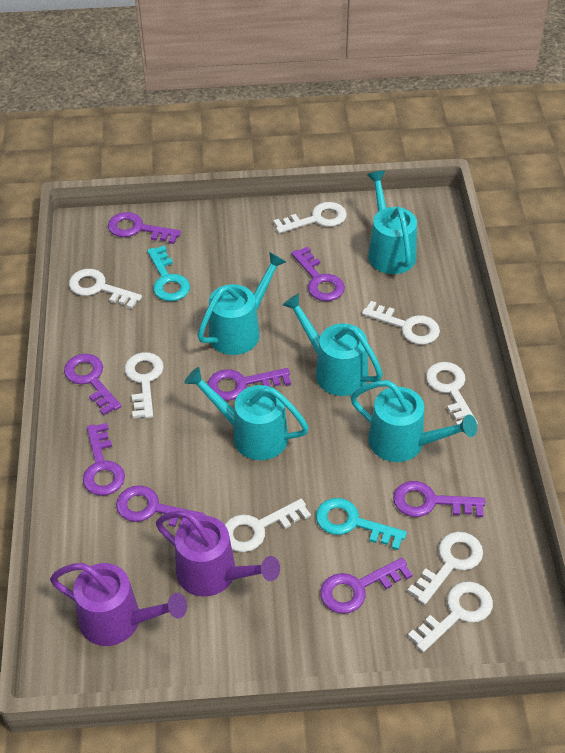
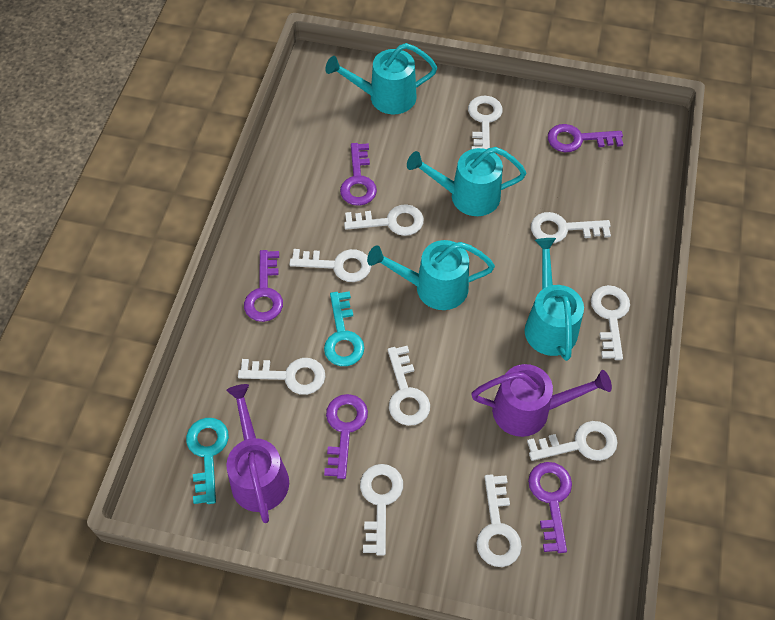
purple key: [64,354,121,415] [83,423,125,496] [108,212,181,244] [116,485,205,527] [207,368,291,401] [291,247,345,301] [320,558,413,614] [393,481,485,517] = 8 -> [244,250,283,322] [324,394,368,479] [340,143,377,206] [528,462,572,553] [548,124,623,152] = 5
turquoise watering can: [184,367,309,460] [198,252,286,355] [282,293,383,396] [350,380,477,462] [367,170,417,274] = 5 -> [325,43,437,114] [367,240,495,310] [407,147,526,216] [525,238,584,361] = 4
white key: [69,269,142,309] [124,352,164,418] [224,499,311,552] [273,202,347,234] [362,301,440,345] [408,532,483,605] [408,582,493,652] [426,362,478,425] = 8 -> [238,358,326,395] [289,249,371,282] [344,204,424,236] [360,464,403,556] [388,346,430,426] [468,96,503,149] [477,474,522,567] [527,421,618,461] [531,212,611,243] [591,285,630,360] = 10

